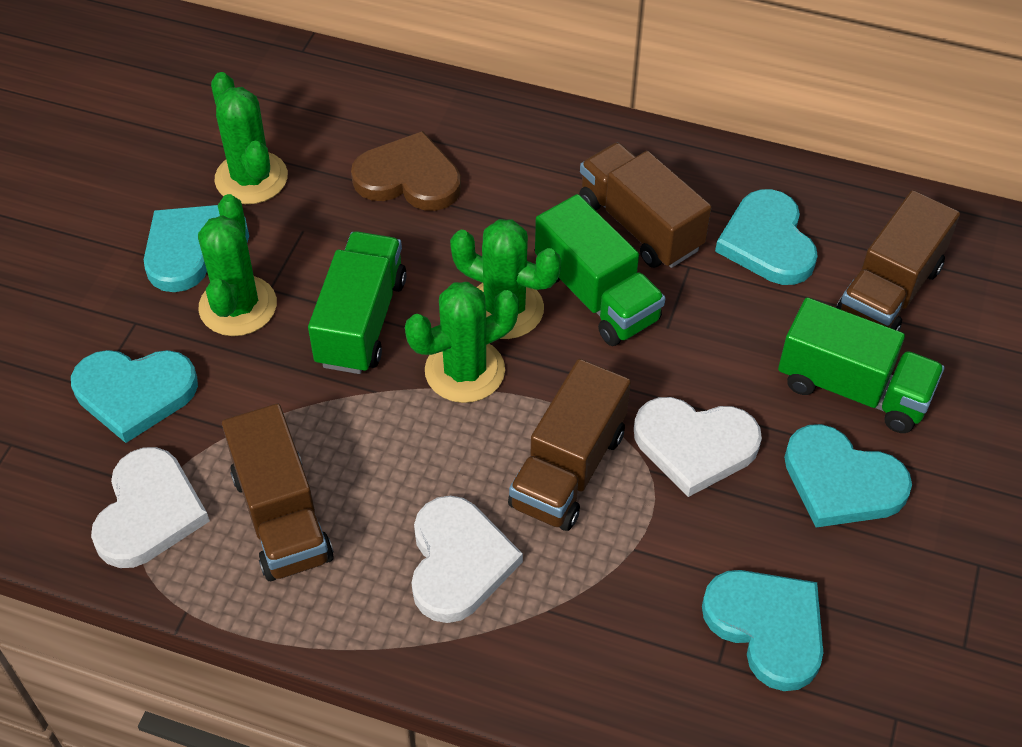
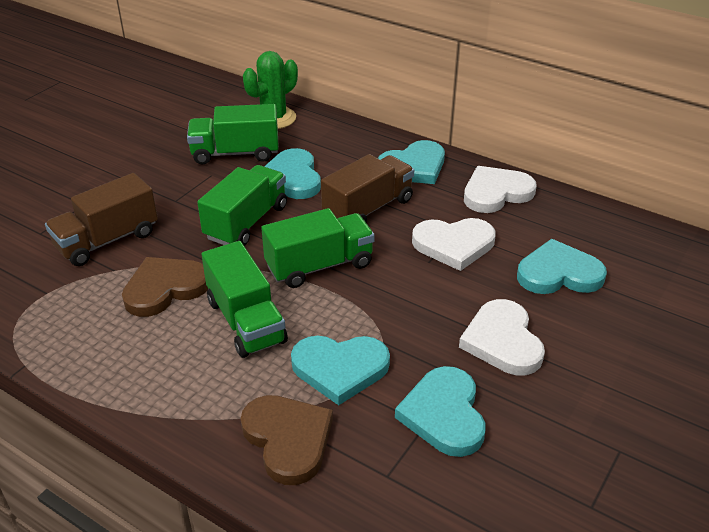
brown heart: [351,131,461,211] = 1 -> [122,257,208,317] [241,395,333,485] = 2
brown truck: [222,404,334,581] [508,359,631,531] [579,142,712,268] [836,190,960,331] = 4 -> [45,173,158,266] [321,154,414,222] = 2
green cactus: [198,194,277,336] [211,72,288,204] [405,282,519,403] [450,219,561,339] = 4 -> [243,51,298,129] = 1
green truck: [308,231,407,374] [535,194,665,346] [778,297,945,433] = 3 -> [187,104,279,165] [197,165,287,246] [202,241,288,358] [261,208,375,288] = 4

